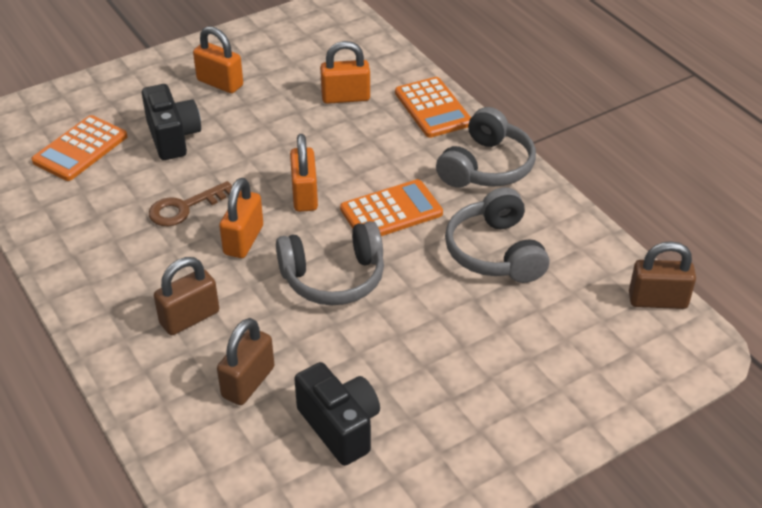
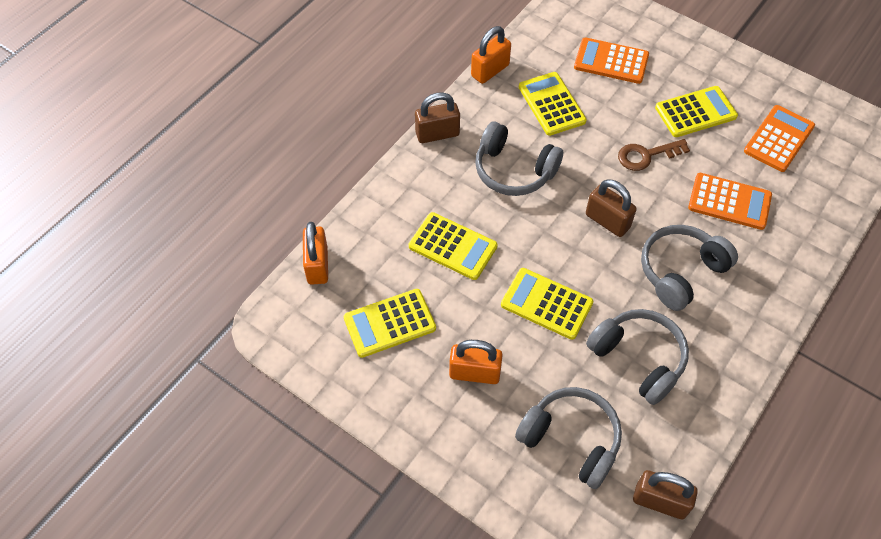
black camera: [142,84,201,160] [294,362,380,466] = 2 -> none = 0
grey headphones: [276,221,384,305] [436,107,536,188] [445,187,549,283] = 3 -> [475,122,563,196] [515,387,622,489] [586,309,689,405] [641,225,738,311] = 4
orange padlock: [193,26,243,93] [219,178,263,258] [290,134,318,212] [320,41,370,104] = 4 -> [303,222,328,285] [449,340,502,384] [471,26,511,84] = 3
yellow calculator: none = 0 -> [344,289,436,358] [409,212,498,280] [501,268,593,340] [519,72,587,136] [655,86,738,137] = 5

